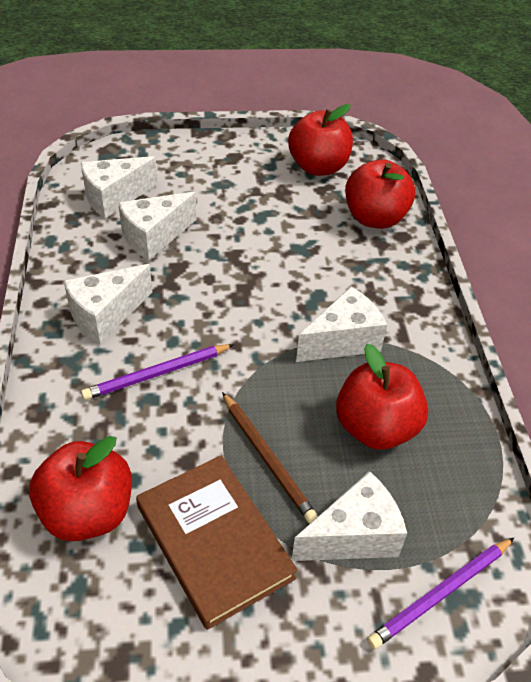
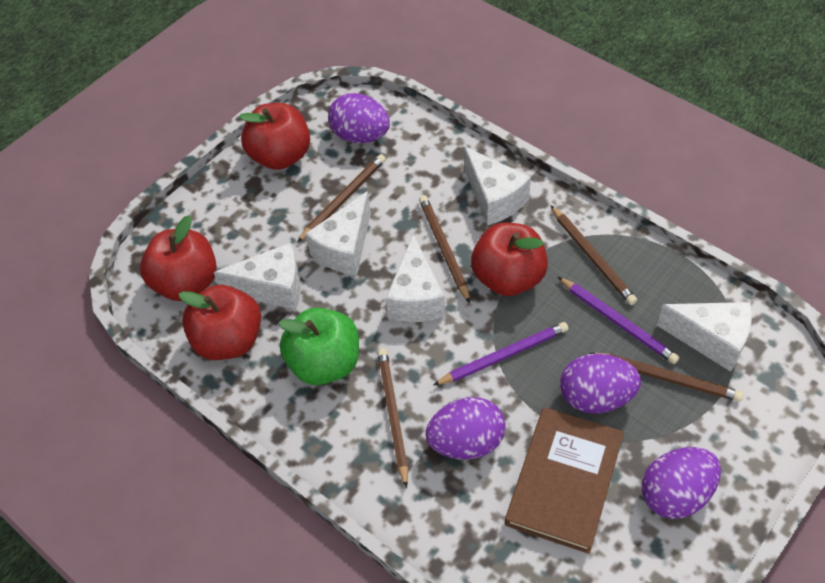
brown pencil: [222,392,318,523] = 1 -> [297,154,386,243] [377,348,408,488] [419,195,470,303] [550,205,637,305] [589,353,744,402] = 5
green apple: none = 0 -> [278,307,359,385] = 1
purple egg: none = 0 -> [328,93,390,143] [425,397,506,459] [560,353,641,414] [641,447,721,519] = 4

